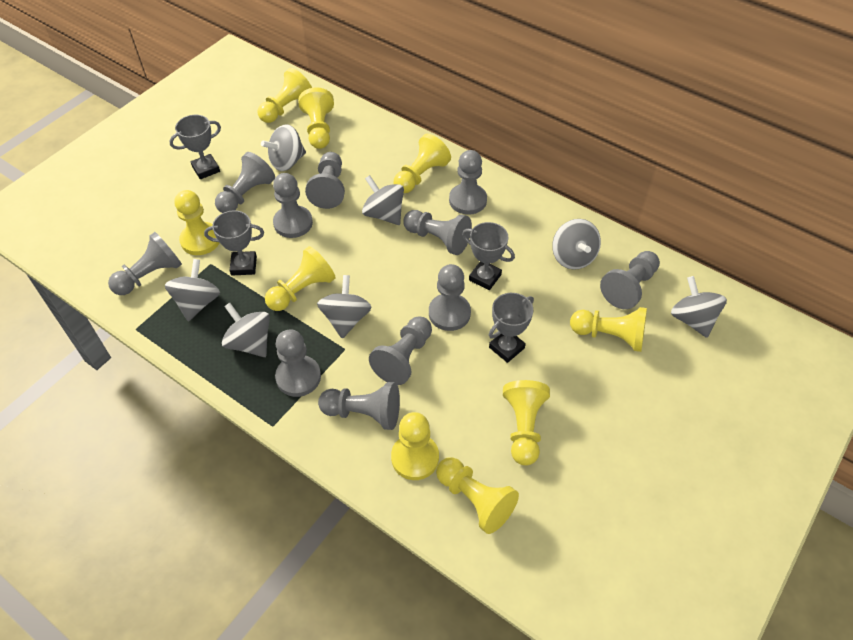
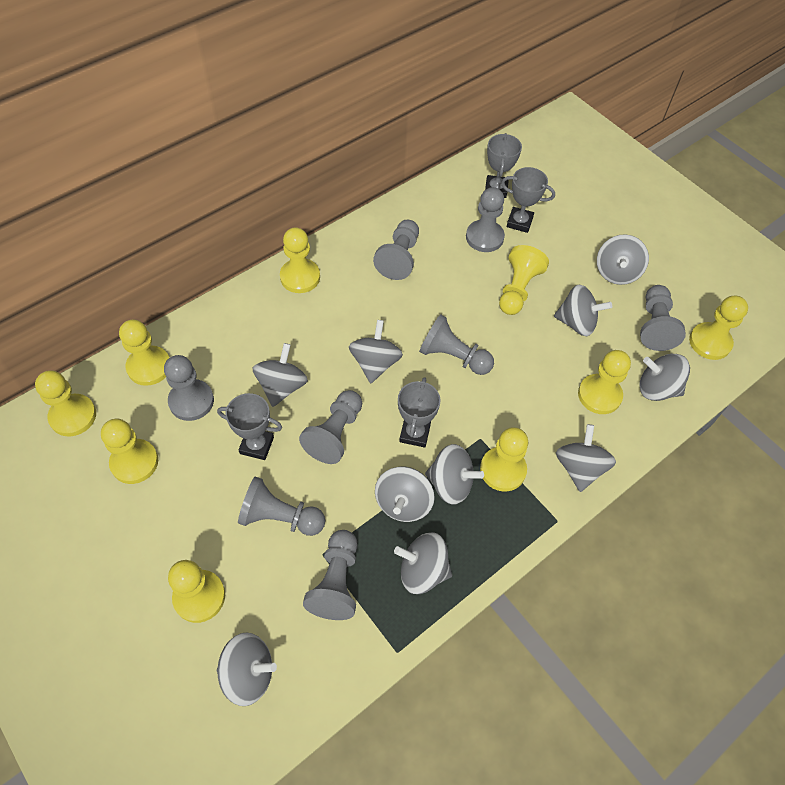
grey pawn: [108,232,182,295] [215,152,275,213] [273,173,313,238] [275,329,321,397] [305,152,345,209] [318,382,400,430] [369,317,432,385] [403,210,472,255] [429,264,471,331] [449,150,487,215] [600,251,660,309] = 11 -> [164,355,214,421] [238,477,325,536] [299,390,362,464] [303,530,357,620] [373,220,419,280] [419,314,494,375] [466,187,505,252] [640,285,686,351] = 8
grey spinning top: [165,259,220,321] [222,303,270,357] [261,124,306,171] [317,275,372,339] [362,175,404,225] [552,219,601,270] [671,276,727,338] = 7 -> [217,632,277,706] [252,343,308,407] [349,320,403,383] [375,467,435,522] [394,532,452,594] [425,444,484,505] [554,284,612,336] [556,424,616,492] [597,234,649,285] [639,354,690,401] = 10

